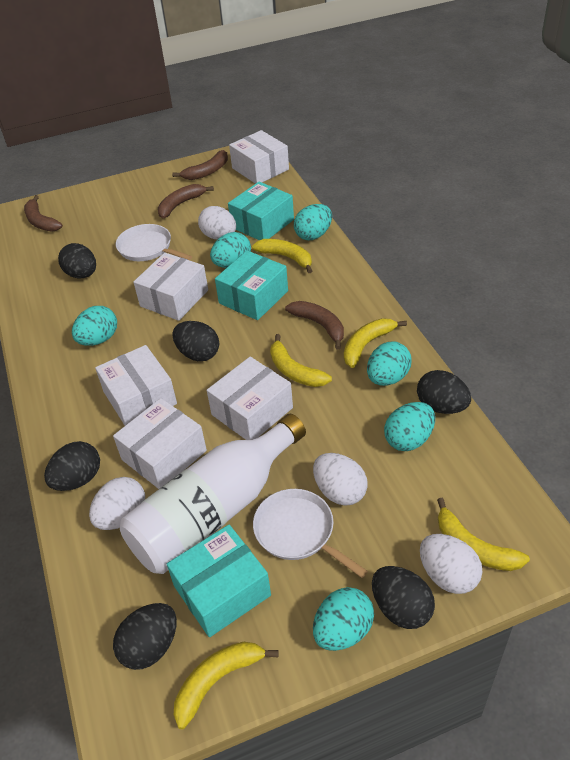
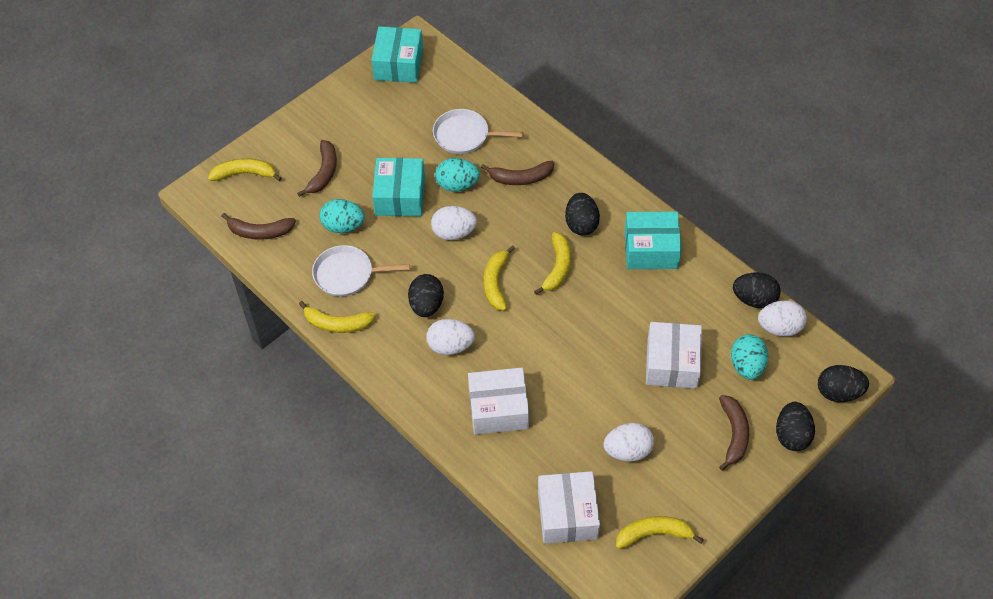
black egg: [44,441,100,491] [58,243,96,278] [113,603,177,670] [172,321,219,361] [372,566,435,629] [417,370,471,414] = 6 -> [408,274,444,317] [565,193,600,236] [733,272,781,308] [776,402,815,451] [818,365,869,402] = 5
turquoise egg: [72,306,117,346] [210,232,251,268] [294,204,332,240] [313,587,374,651] [367,342,412,386] [384,402,435,451] = 6 -> [320,199,365,233] [435,158,480,192] [731,334,768,380] = 3
white bottle: [120,414,306,574] = 1 -> none = 0
white box: [95,345,177,426] [113,398,207,489] [133,253,208,321] [207,357,293,440] [229,130,289,184] = 5 -> [468,368,529,435] [538,471,600,544] [646,322,702,389] = 3

